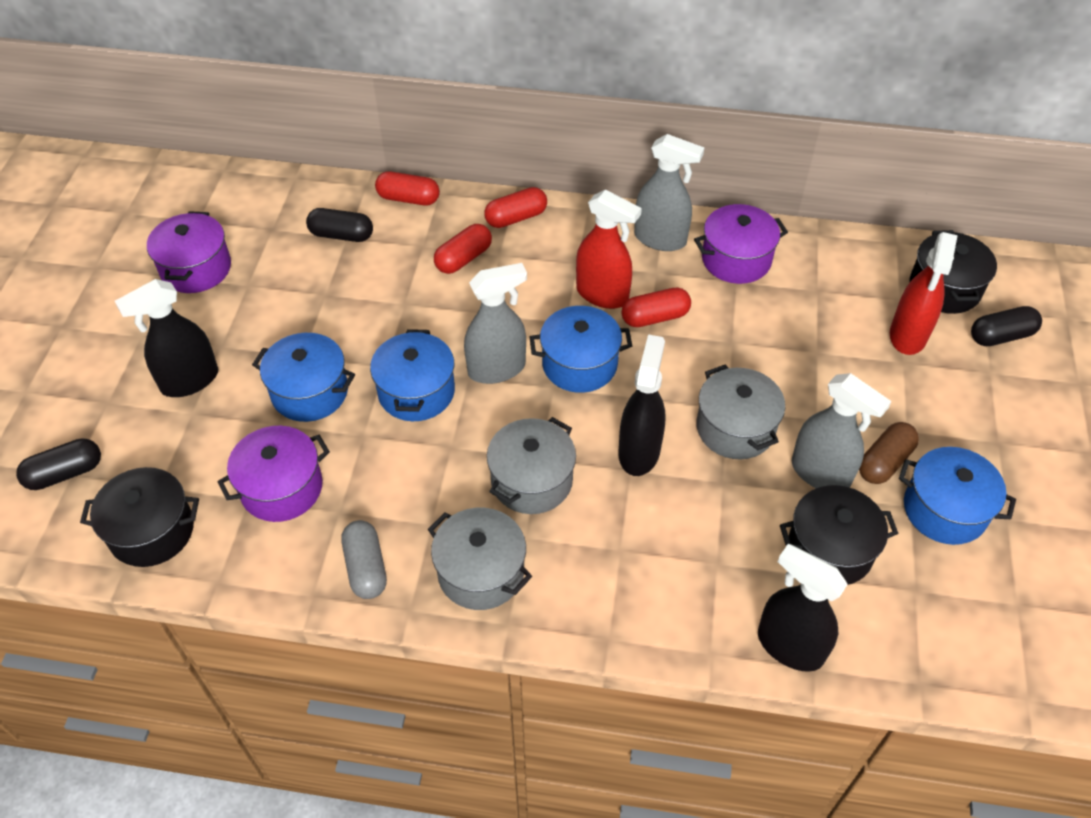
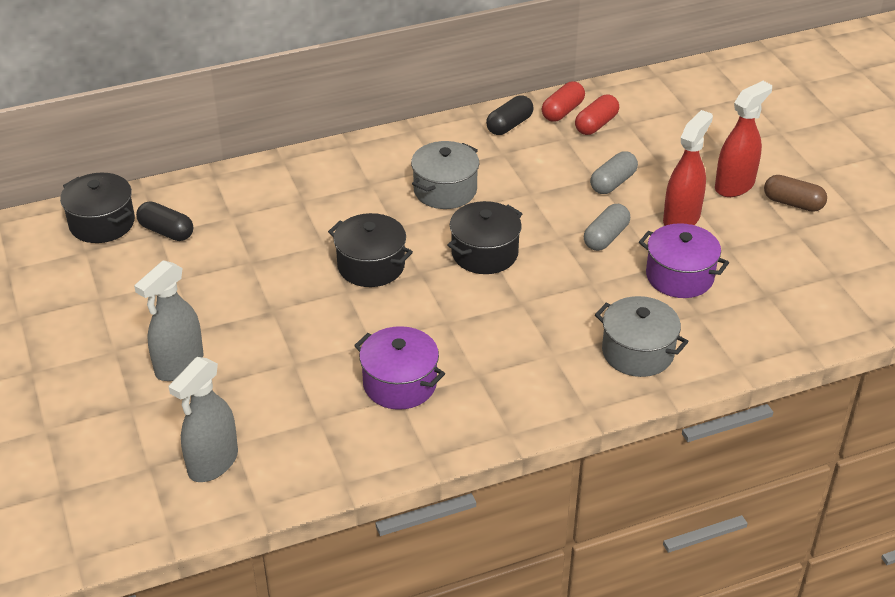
black capsule: [16,438,101,490] [306,208,373,242] [971,306,1042,346] = 3 -> [136,201,193,241] [486,95,534,135] = 2
black spray bottle: [115,279,218,397] [619,334,666,476] [758,544,848,672] = 3 -> none = 0
blue pot: [252,333,355,422] [370,329,455,421] [530,306,632,393] [899,447,1016,545] = 4 -> none = 0
grey capsule: [342,520,387,599] = 1 -> [584,204,630,251] [590,151,638,194] = 2
grey pot: [428,508,532,610] [487,417,576,514] [696,365,785,459] = 3 -> [411,141,479,209] [595,296,689,377] = 2
grey spray bottle: [464,263,527,384] [634,134,704,251] [792,373,891,488] = 3 -> [134,260,203,381] [169,357,238,482] = 2
purple pot: [147,211,231,293] [217,426,330,522] [694,204,788,284] = 3 -> [354,326,445,410] [639,223,729,298] = 2
red capsule: [375,171,440,206] [434,224,492,274] [484,187,547,228] [622,288,691,327] = 4 -> [542,81,585,122] [575,95,619,135] = 2

